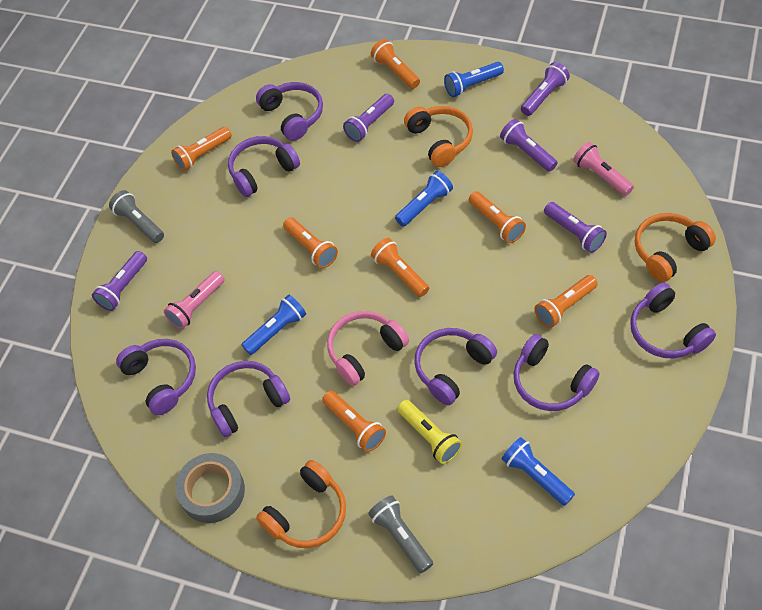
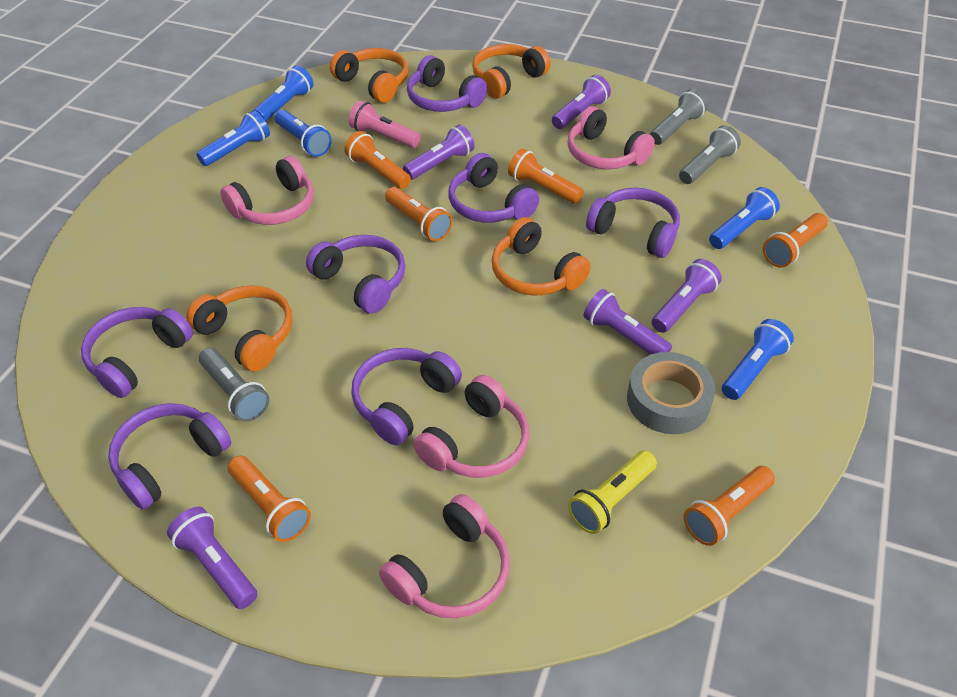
blue flashlight: [242,294,306,355] [395,171,453,227] [444,62,504,97] [502,437,575,506] = 4 -> [196,111,270,166] [254,66,314,121] [275,110,332,157] [709,187,780,249] [722,319,794,400] = 5
grey flashlight: [109,190,164,243] [368,495,433,573] = 2 -> [199,348,270,422] [650,89,708,145] [679,125,741,184] = 3
orange flashlight: [171,127,232,171] [283,217,338,268] [322,391,386,452] [371,39,420,89] [371,238,429,297] [469,191,526,243] [534,275,598,328] = 7 -> [228,456,311,542] [344,131,411,189] [385,187,452,241] [508,148,584,204] [684,466,775,546] [763,213,828,267] = 6
orange headphones: [256,460,346,548] [404,106,473,167] [635,213,716,282] = 3 -> [186,285,293,372] [330,48,408,103] [472,44,551,99] [491,217,591,296] = 4
pink flashlight: [164,271,224,329] [573,142,634,196] = 2 -> [349,101,421,148] = 1
pink headphones: [327,311,409,386] = 1 -> [220,156,314,225] [379,494,510,618] [413,375,529,478] [568,106,655,169] = 4

